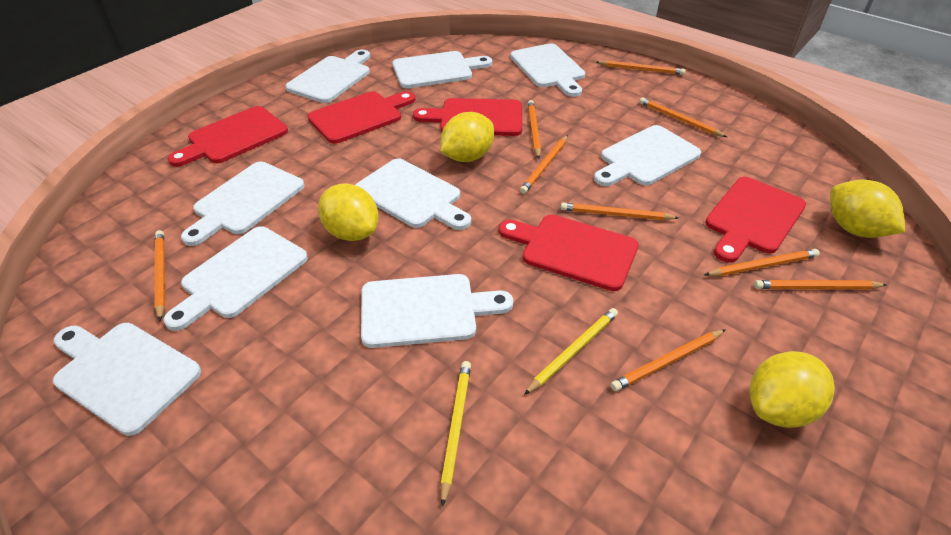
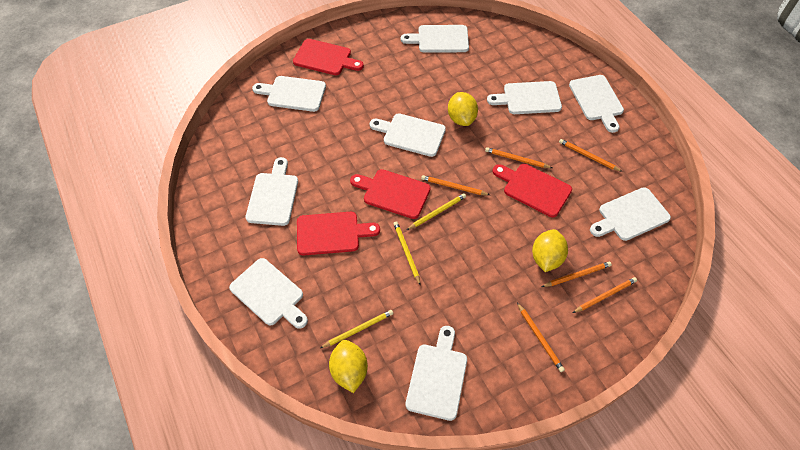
orange pencil: [155,230,165,321] [520,135,568,194] [528,100,541,159] [561,203,679,220] [596,60,685,75] [611,329,726,391] [639,97,727,137] [704,249,820,276] [754,280,887,289] = 9 -> [421,175,490,195] [485,147,552,168] [517,303,565,372] [542,261,612,287] [559,139,623,172] [573,277,637,313] = 6
red cutting board: [168,106,288,167] [307,91,415,144] [413,98,522,136] [499,215,639,291] [705,177,806,263] = 5 -> [293,39,364,75] [297,212,380,256] [350,169,431,219] [492,164,572,218] = 4
yellow lemon: [318,183,378,241] [440,112,494,162] [750,351,835,428] [830,180,905,238] = 4 -> [329,340,368,393] [448,92,478,126] [532,229,568,272] = 3
yellow pencil: [440,361,471,507] [524,308,618,395] = 2 -> [320,310,393,348] [393,221,421,286] [407,193,466,230] = 3

